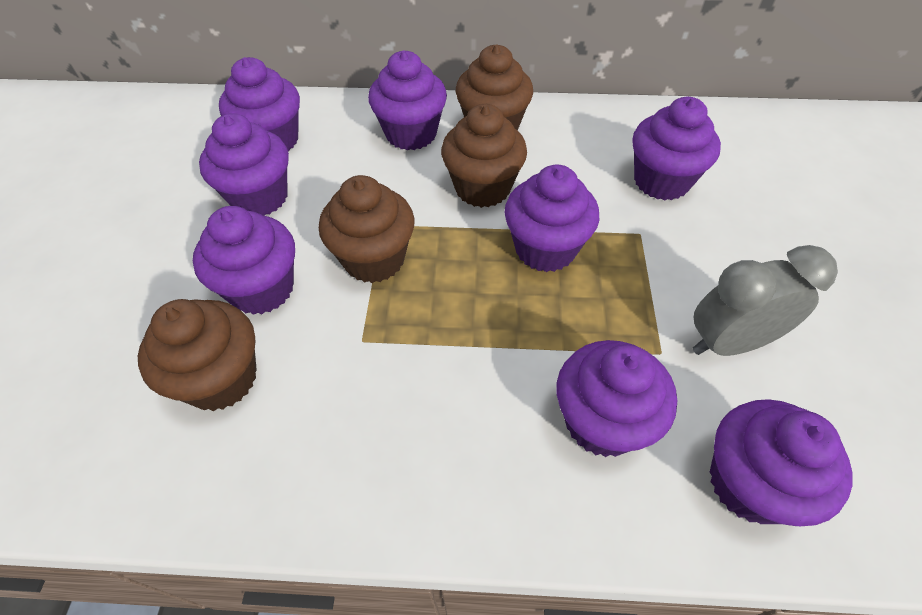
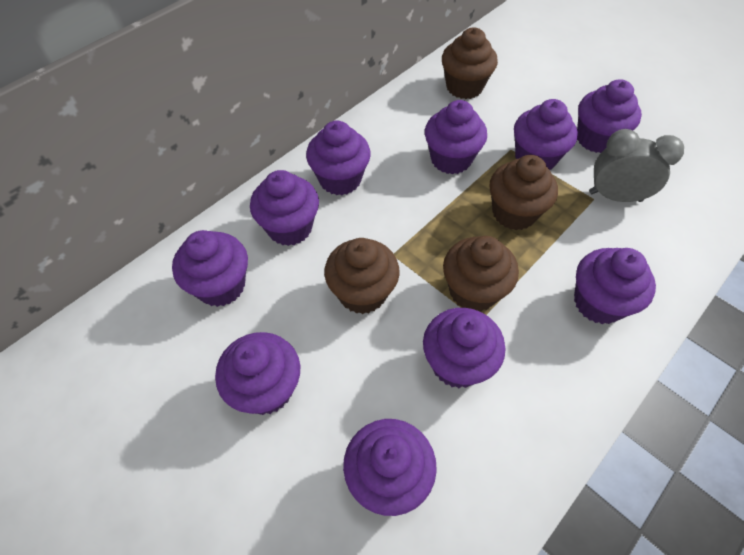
purple cupcake: [193,206,295,315] [199,113,289,216] [219,57,300,152] [368,51,447,150] [504,165,599,272] [557,340,677,457] [633,97,721,201] [710,399,853,526] = 8 -> [172,230,248,307] [215,332,300,415] [250,170,319,246] [306,121,371,195] [343,419,437,516] [423,308,505,388] [425,100,487,174] [514,99,578,170] [574,248,656,324] [577,79,642,153] = 10

